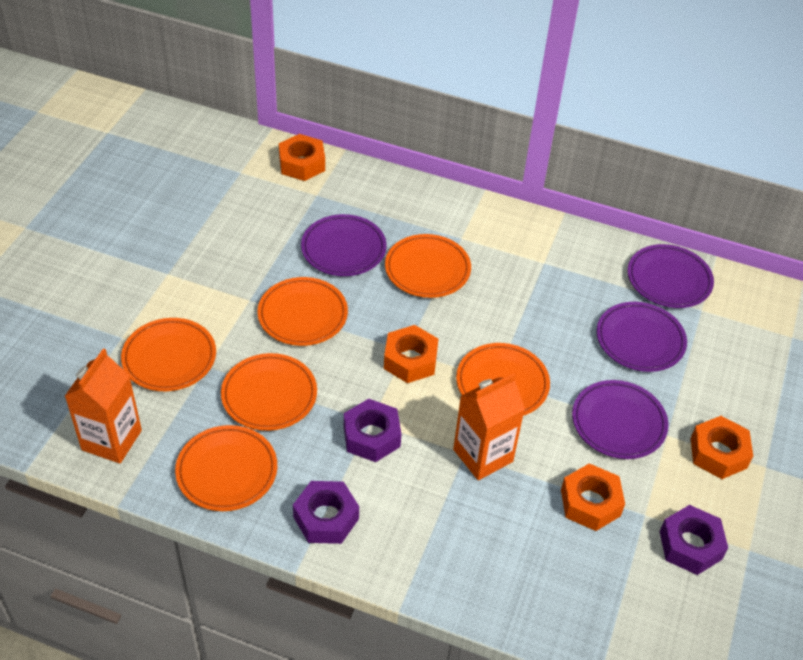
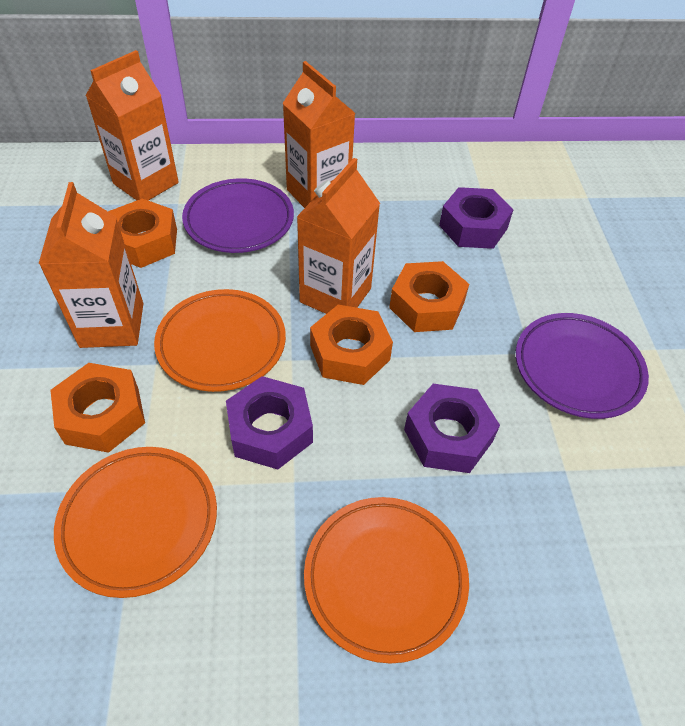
orange carton: [65,348,142,464] [453,373,525,480] = 2 -> [38,182,143,348] [86,50,179,201] [283,61,355,208] [297,158,380,314] = 4
orange plate: [121,318,216,391] [175,425,277,511] [221,353,317,431] [257,277,348,346] [385,234,471,298] [456,343,550,416] = 6 -> [54,447,217,598] [154,289,286,392] [304,497,469,664] = 3
purple plate: [301,214,386,276] [572,380,669,459] [596,302,687,372] [627,244,714,308] = 4 -> [182,178,294,253] [516,313,649,419] = 2

